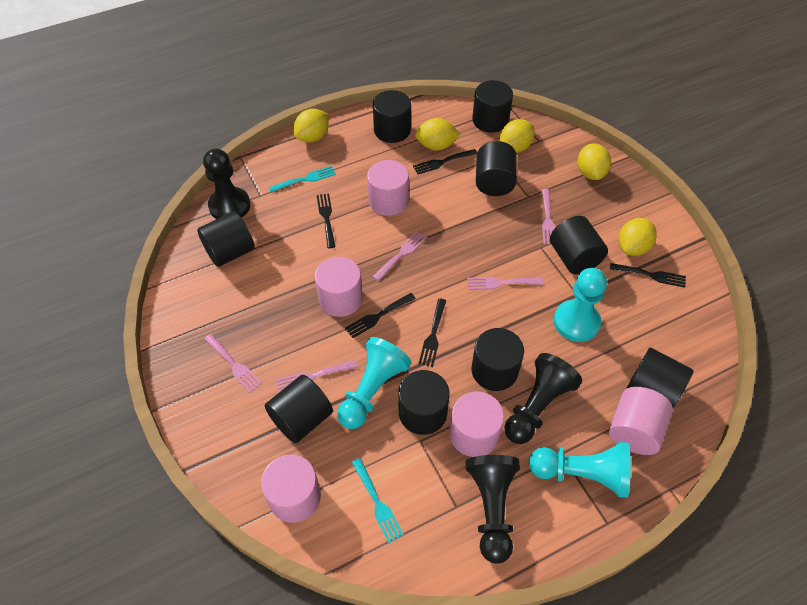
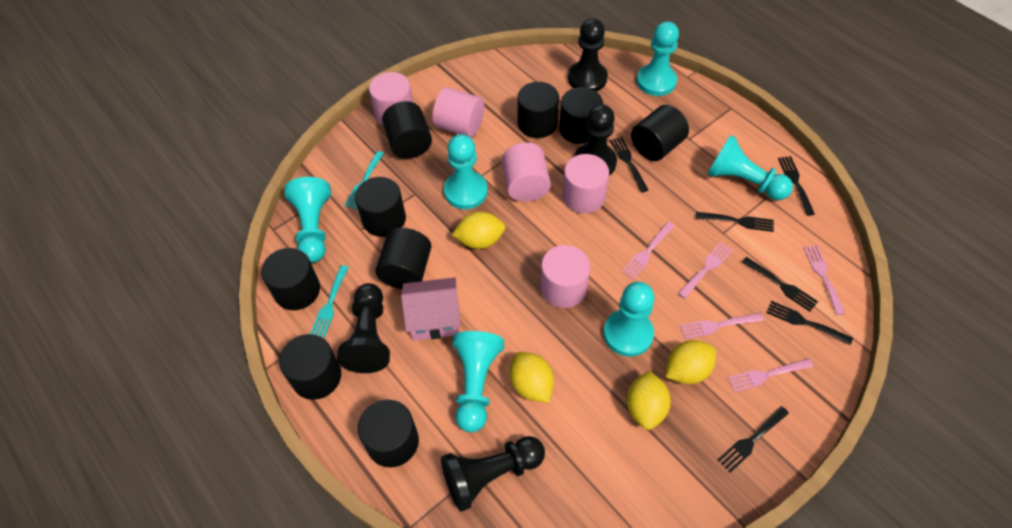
black fork: [317,193,336,248] [345,293,416,338] [413,149,477,175] [419,299,446,367] [610,263,686,288] = 5 -> [610,137,648,193] [696,212,774,232] [718,406,789,473] [742,257,818,312] [766,301,853,345] [778,156,815,216] = 6
black pawn: [203,148,250,219] [466,455,520,564] [504,353,582,444] = 3 -> [337,283,390,373] [441,436,545,512] [568,18,608,92] [574,104,617,176] = 4
pink house: none = 0 -> [401,277,461,341] = 1
turquoise pawn: [337,337,411,429] [529,442,631,498] [554,268,607,342] = 3 -> [284,177,331,263] [444,134,488,209] [452,331,504,432] [603,282,655,357] [637,21,679,96] [707,135,793,200] = 6
yellow lemon: [294,109,329,142] [415,118,461,150] [500,119,535,153] [577,143,611,180] [619,218,657,256] = 5 -> [452,212,505,249] [510,352,554,403] [626,371,671,430] [666,340,716,384] = 4

